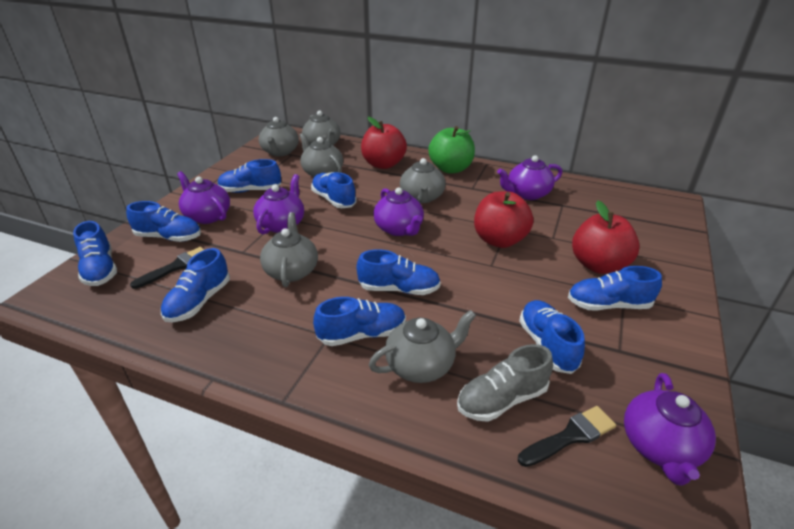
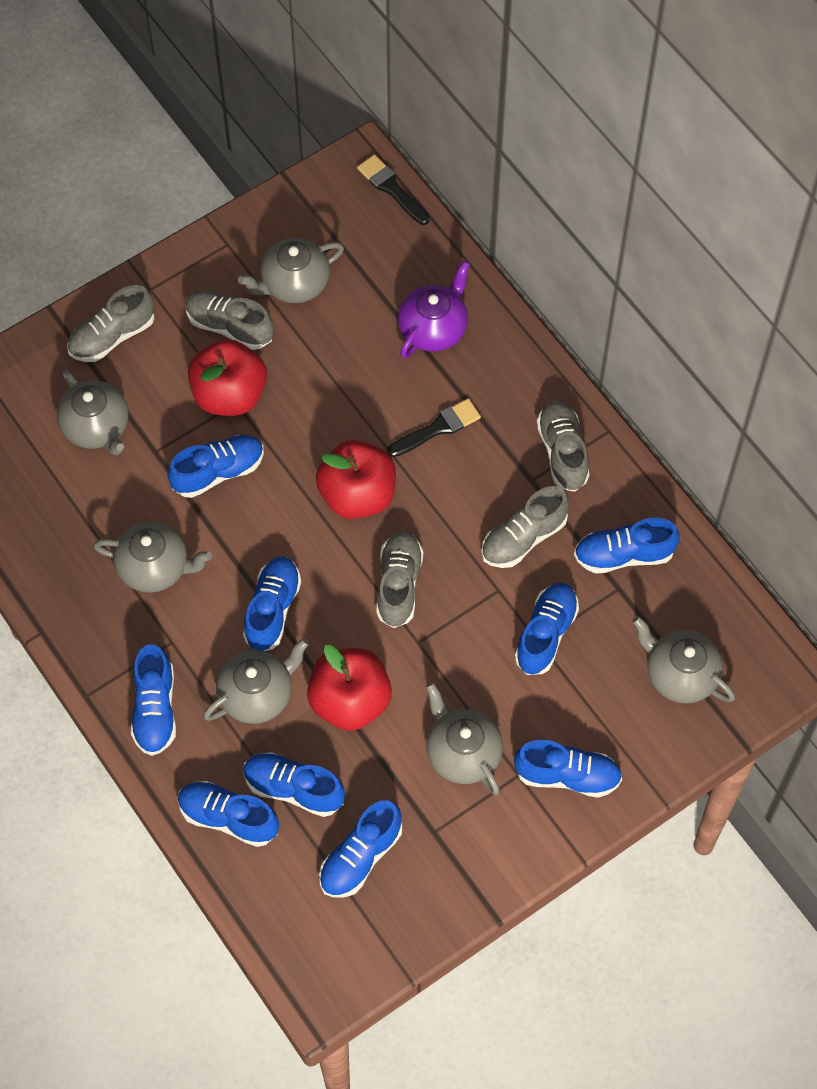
green apple: [428,126,475,174] = 1 -> none = 0
grey shoe: [457,344,553,422] = 1 -> [67,285,155,362] [185,290,274,350] [376,531,424,628] [481,486,569,568] [536,400,590,492] = 5
purple teapot: [177,171,230,224] [253,174,304,234] [373,187,424,236] [497,155,562,200] [624,373,716,486] = 5 -> [398,260,470,358] = 1

